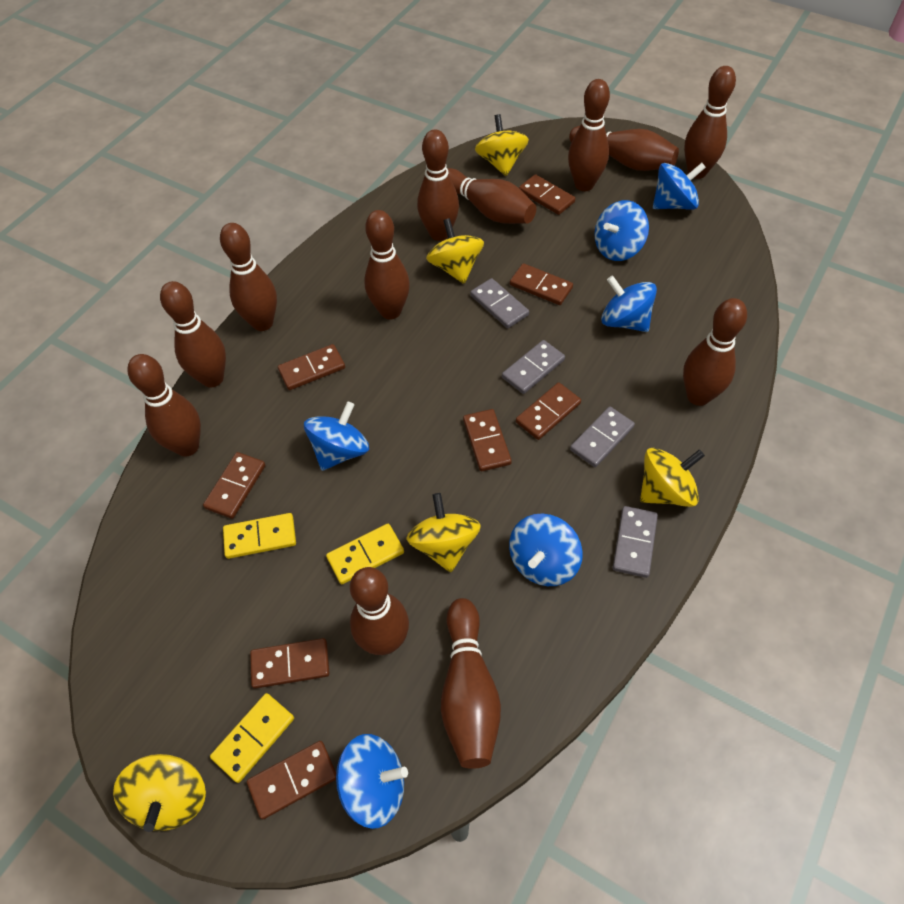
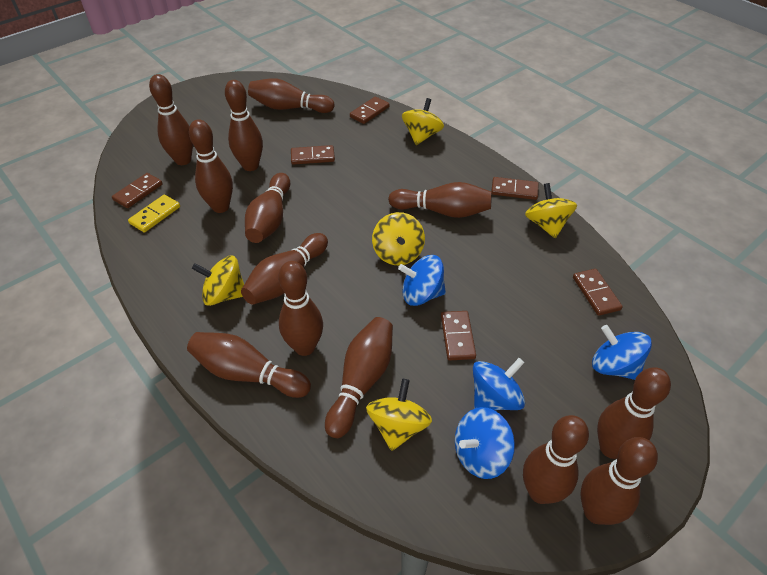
blue spinning top: [304,401,369,471] [336,734,408,829] [509,513,583,586] [594,200,649,261] [601,275,657,332] [653,163,706,210] = 6 -> [398,255,446,306] [455,407,515,479] [473,358,525,410] [592,325,652,380] = 4
brown bowling pin: [127,354,201,457] [160,281,226,388] [220,223,277,331] [350,567,409,655] [364,210,410,320] [417,129,459,241] [441,598,501,769] [447,168,536,224] [568,79,610,191] [569,126,679,171] [683,298,747,406] [684,66,736,179] = 12 -> [149,74,193,165] [187,332,311,398] [189,119,233,213] [225,80,263,171] [241,233,328,305] [245,173,290,243] [248,78,335,113] [278,261,323,356] [325,317,393,438] [388,182,492,218] [523,415,589,504] [580,437,658,525] [597,367,671,459] = 13
brown domino: [203,452,265,519] [247,741,336,819] [250,638,329,689] [278,344,345,390] [463,409,512,471] [510,263,573,305] [516,382,581,440] [519,174,576,215] = 8 -> [112,173,163,208] [291,145,335,165] [350,96,389,124] [441,311,476,360] [491,177,538,200] [573,269,623,316] = 6
grey domino: [470,278,529,328] [502,340,565,394] [570,407,635,467] [613,506,658,578] = 4 -> none = 0
yellow domino: [210,693,294,783] [223,513,296,559] [326,524,404,584] = 3 -> [128,195,180,233] = 1

